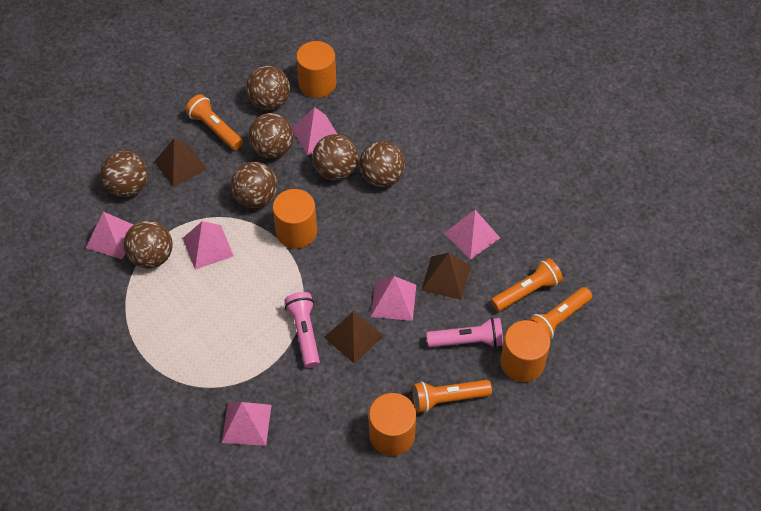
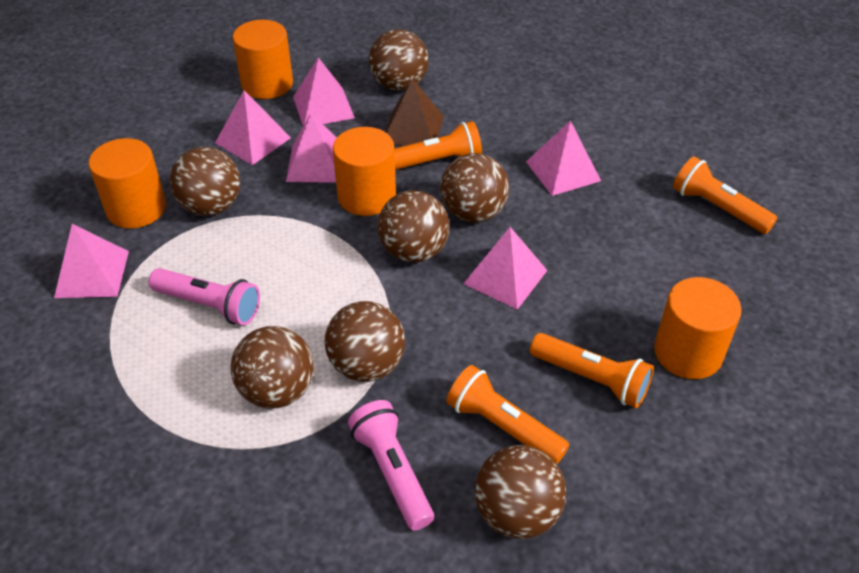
brown pyramid: [154,138,207,187] [324,310,383,363] [421,253,471,300] = 3 -> [386,79,444,146] = 1

